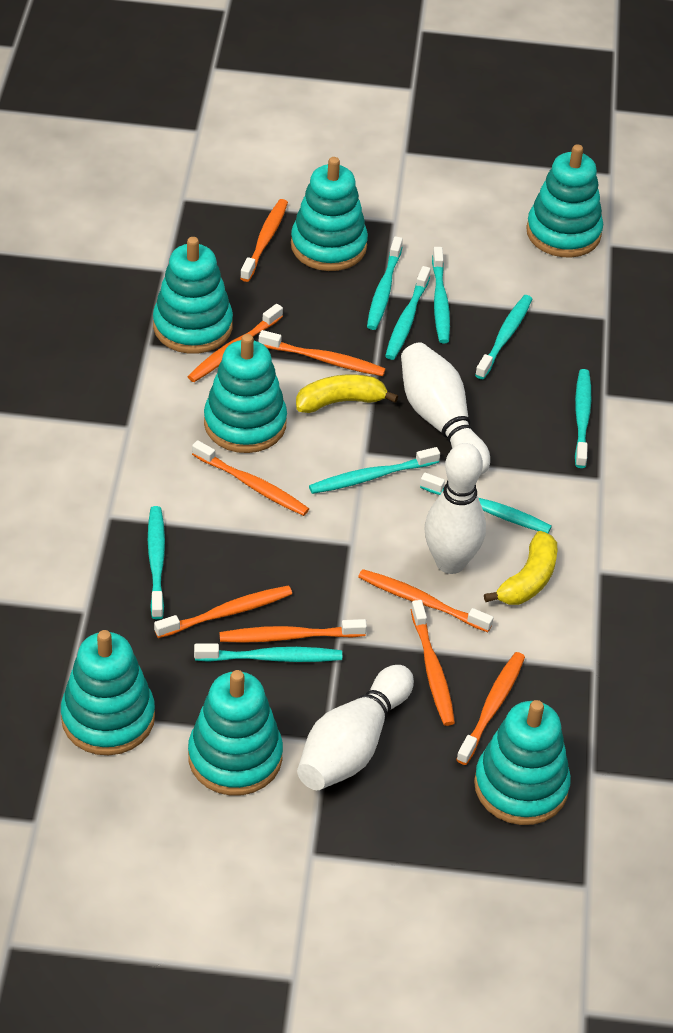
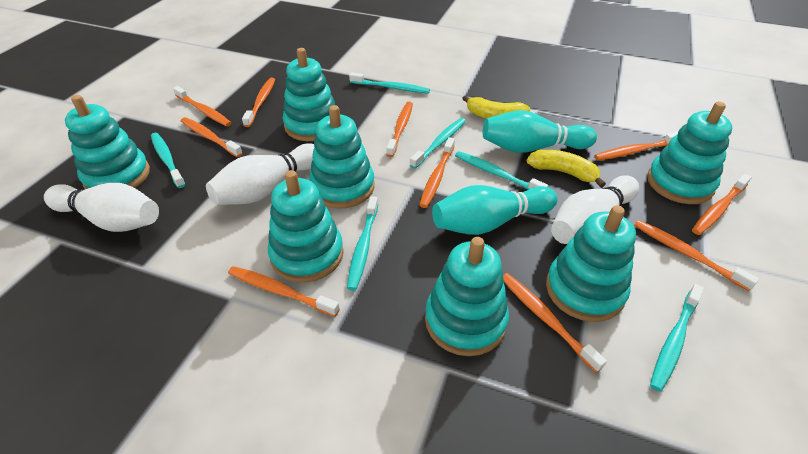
orange toothbrush: [154,586,292,638] [187,304,283,382] [192,440,309,516] [219,619,367,643] [240,199,288,282] [259,330,386,376] [358,569,494,632] [411,600,455,726] [456,652,525,765] = 9 -> [173,86,231,126] [181,117,243,157] [228,266,340,317] [242,78,275,127] [386,102,413,157] [419,137,455,208] [503,273,607,373] [594,132,678,160] [634,220,759,291] [692,174,752,235] = 10
turquoise bowling pin: none = 0 -> [432,185,558,235] [483,110,597,153] = 2
turquoise toothbrush: [148,506,165,619] [194,643,342,662] [309,447,440,494] [367,236,403,330] [385,266,431,360] [420,473,552,533] [432,247,450,343] [475,295,532,379] [575,369,591,468] = 9 -> [151,133,185,188] [347,196,378,291] [349,72,430,94] [410,118,466,169] [455,151,548,190] [650,284,704,392] = 6

